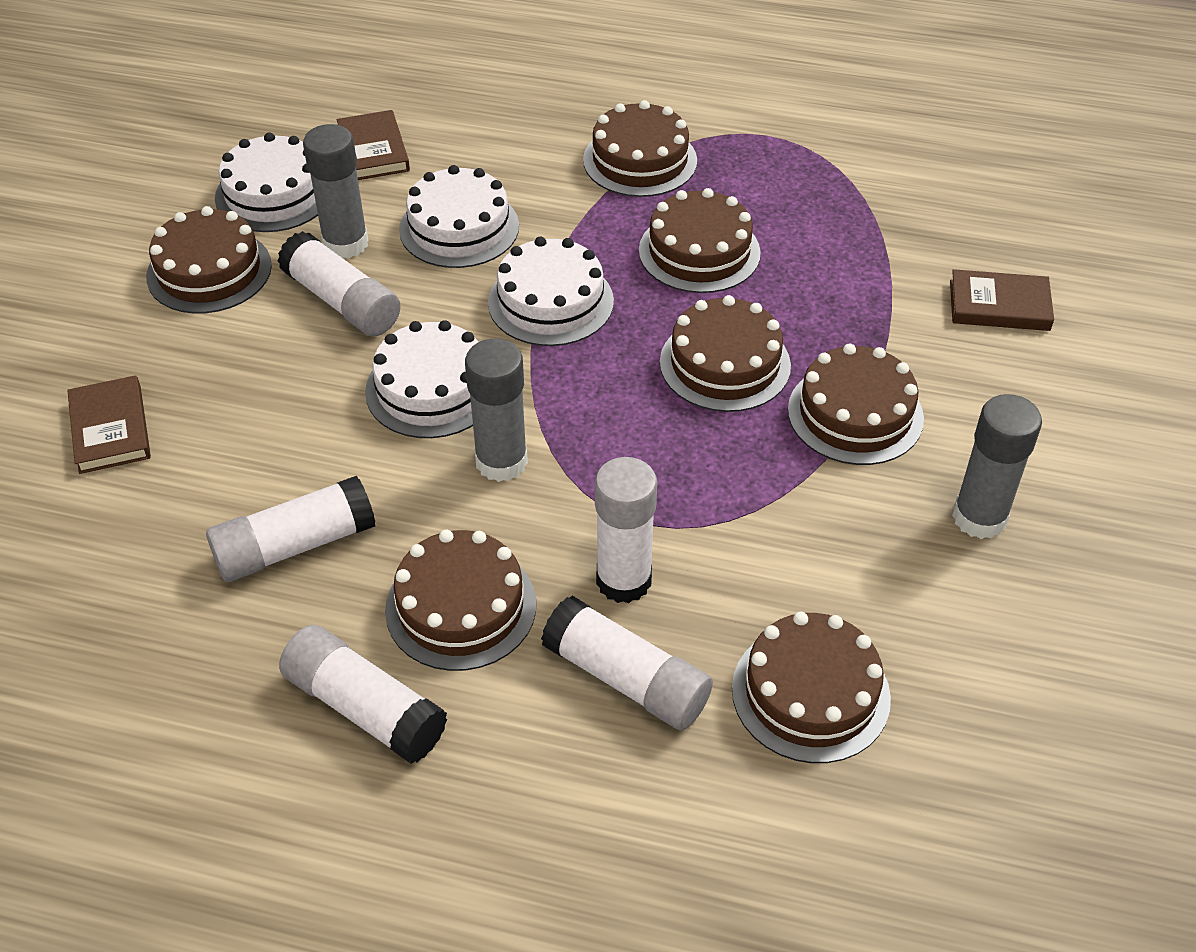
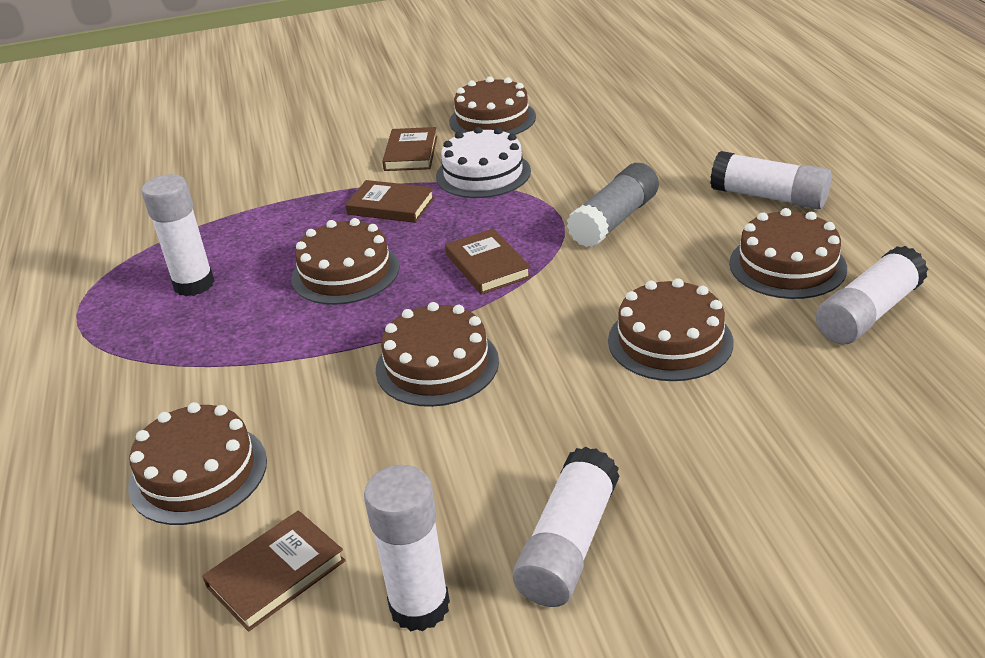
brown book: [67,375,151,474] [337,110,410,180] [950,269,1054,331] = 3 -> [202,511,346,632] [345,180,435,223] [382,127,437,171] [445,229,531,295] = 4
brown cake: [146,206,272,314] [385,530,536,671] [583,100,697,197] [639,188,761,293] [660,295,791,412] [732,612,891,763] [788,344,924,465] = 7 -> [128,402,267,525] [291,218,400,305] [376,302,499,407] [449,76,536,135] [608,278,733,381] [729,208,847,299] = 6
grey glue stick: [303,124,368,259] [465,339,528,482] [952,394,1042,539] = 3 -> [567,163,659,247] = 1
white cake: [215,132,318,232] [365,320,478,438] [399,165,519,268] [488,236,614,346] = 4 -> [436,127,531,198] = 1

